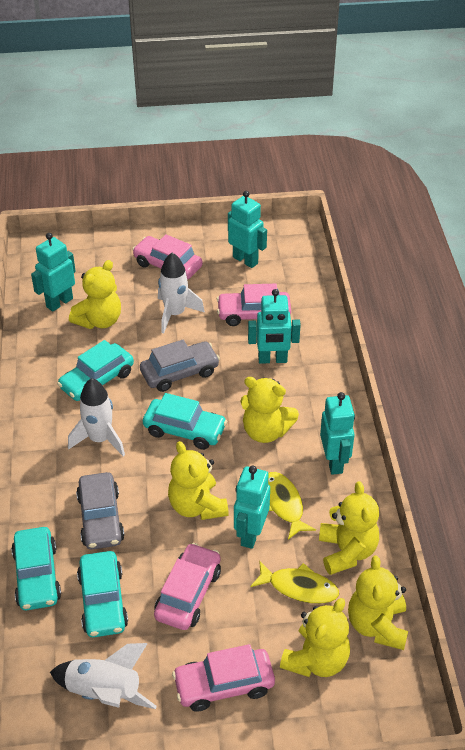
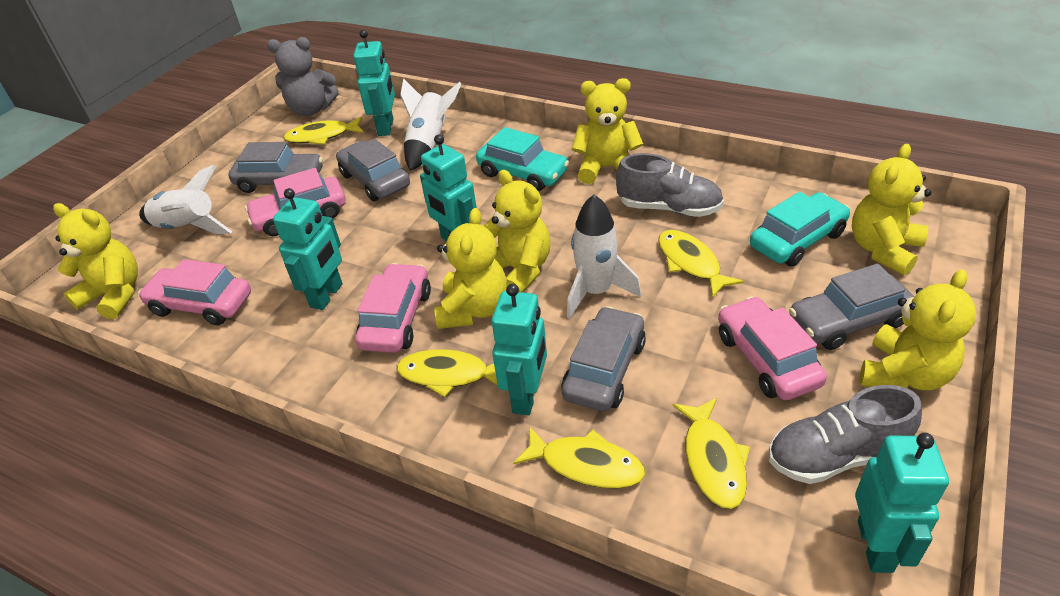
grey car: [76,472,125,550] [140,340,220,392] = 2 -> [228,142,323,193] [336,138,410,201] [561,306,646,411] [789,264,915,350] = 4
grey shoe: none = 0 -> [616,153,724,217] [769,385,922,484] = 2
grey teddy bear: none = 0 -> [267,37,339,116] = 1
turquoise car: [11,527,61,611] [57,340,134,401] [77,551,128,637] [143,393,227,450] = 4 -> [476,127,570,191] [750,192,850,267] = 2
yellow fish: [250,560,339,604] [268,472,316,540] = 2 -> [283,117,364,145] [397,349,498,397] [513,426,645,489] [658,230,743,298] [673,398,750,509] = 5

